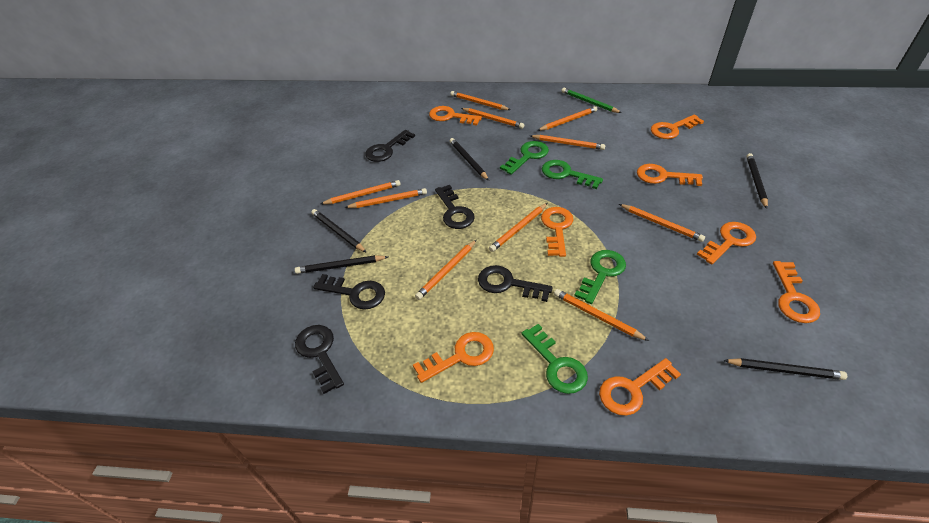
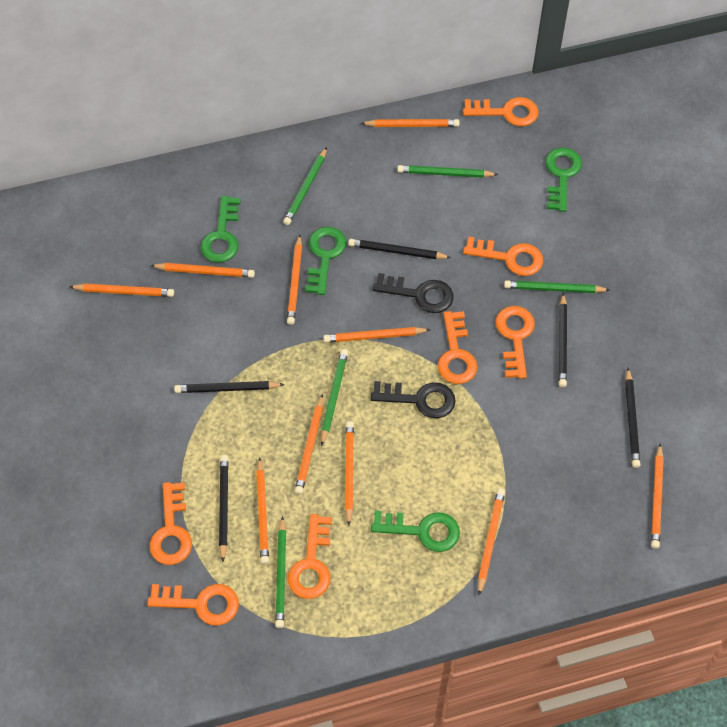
black key: [295,325,344,394] [313,274,385,310] [365,130,415,162] [435,185,475,229] [478,265,553,302] = 5 -> [371,381,456,418] [373,273,454,313] = 2
green pencil: [561,88,622,113] = 1 -> [275,516,286,628] [283,147,327,225] [321,349,348,446] [397,165,498,178] [504,280,609,293] = 5
orange key: [413,332,494,383] [429,106,482,125] [541,207,573,257] [599,358,681,416] [637,164,703,186] [651,115,704,139] [697,222,756,264] [773,261,820,323] = 8 -> [147,584,239,625] [150,482,192,565] [288,514,332,599] [438,311,478,384] [463,97,539,126] [463,237,543,276] [496,306,535,379] = 7

